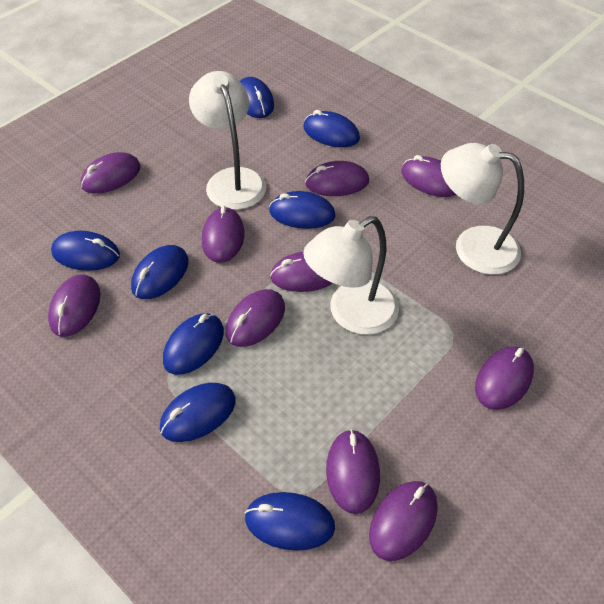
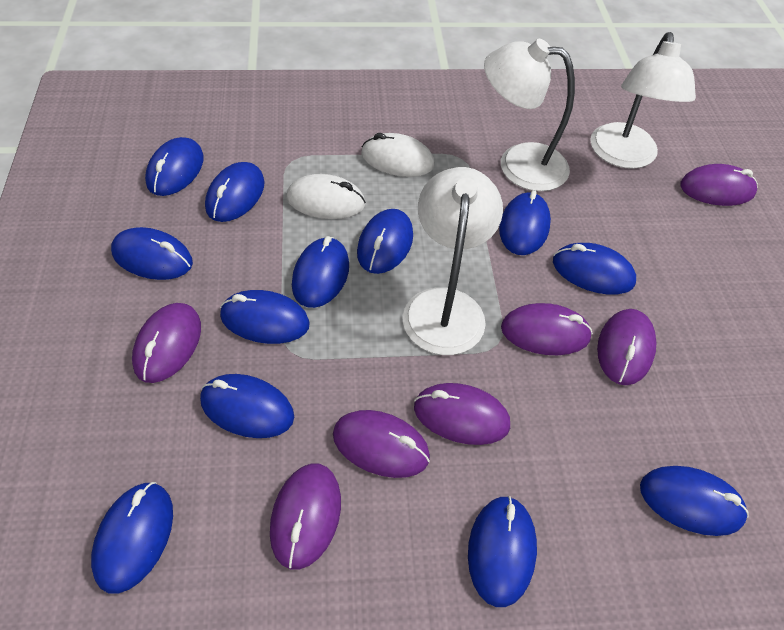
blue mouse: [51,231,120,271] [131,245,188,299] [160,383,236,442] [163,313,224,375] [240,77,274,118] [245,492,335,551] [269,191,336,229] [303,110,360,147] = 8 -> [91,482,173,594] [111,227,193,280] [145,137,204,196] [200,374,294,438] [205,162,265,222] [220,290,310,344] [292,236,349,308] [357,209,413,274] [468,496,537,607] [499,190,551,255] [553,243,636,295] [640,466,749,536] = 12
purple mouse: [48,275,101,337] [80,152,141,194] [202,206,245,263] [226,289,285,347] [270,251,333,292] [305,161,369,196] [326,429,380,514] [369,481,438,561] [401,155,456,197] [475,346,534,410] = 10 -> [132,303,201,383] [270,463,341,570] [333,410,430,478] [414,383,510,445] [501,303,593,355] [597,309,656,385] [680,164,758,206] = 7
white mouse: none = 0 -> [286,174,366,219] [361,133,435,177] = 2

